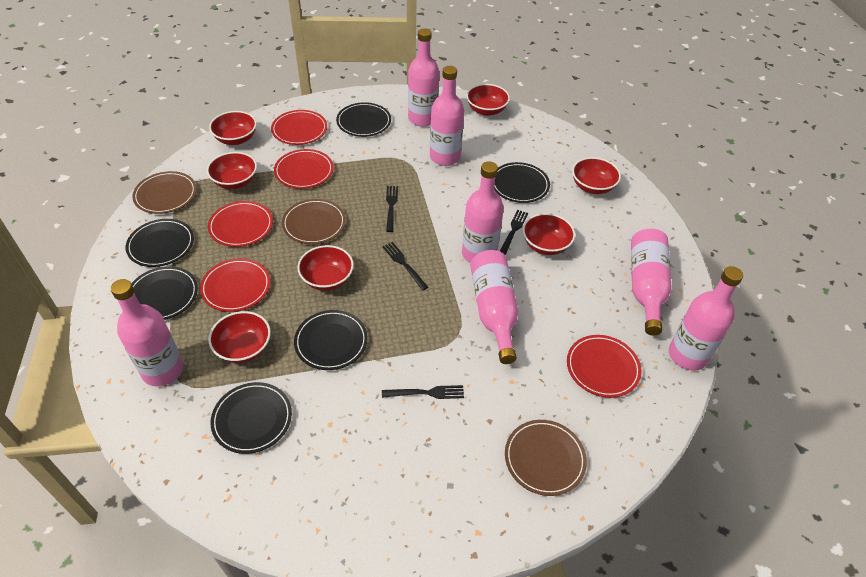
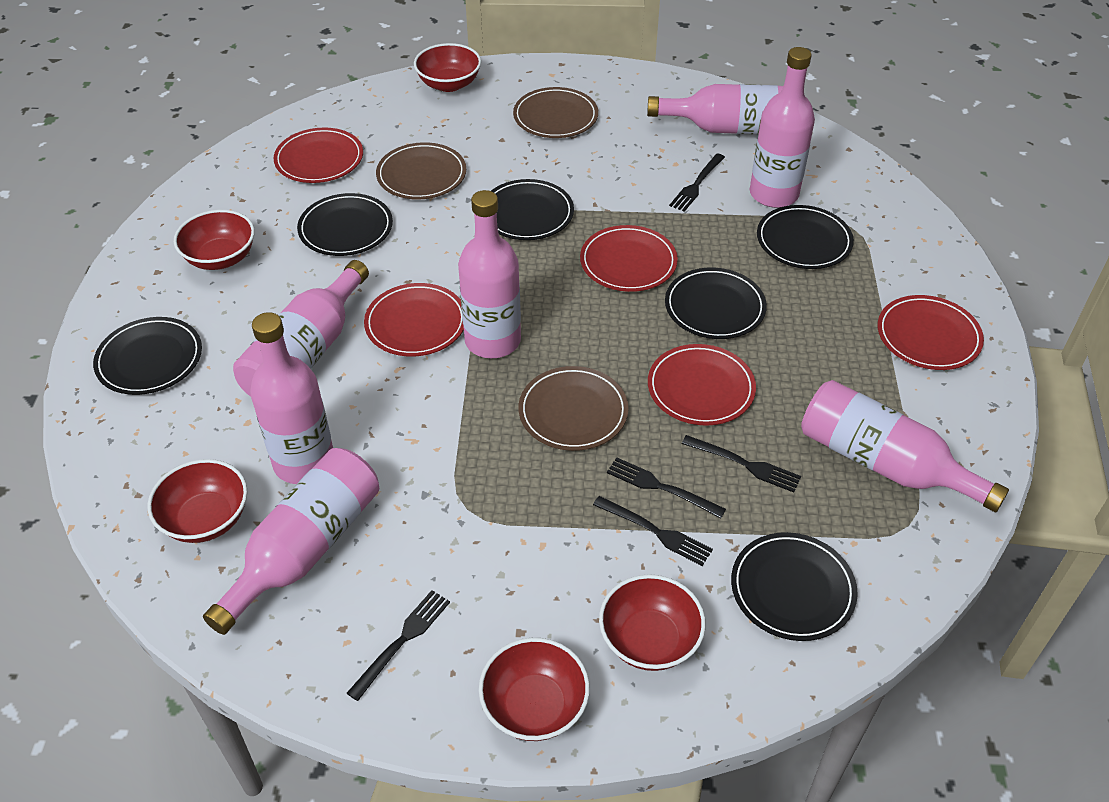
black fork: [382,242,428,291] [382,385,464,399] [386,186,398,232] [500,210,528,256] = 4 -> [347,590,450,701] [593,496,713,566] [607,457,726,518] [669,153,725,212] [682,435,801,492] = 5
red bowl: [207,152,257,189] [209,111,257,145] [209,311,271,363] [297,245,354,291] [466,84,510,116] [523,213,575,255] [572,157,621,194] = 7 -> [148,459,247,543] [174,210,255,270] [414,43,481,92] [479,638,590,741] [599,574,706,671] = 5

